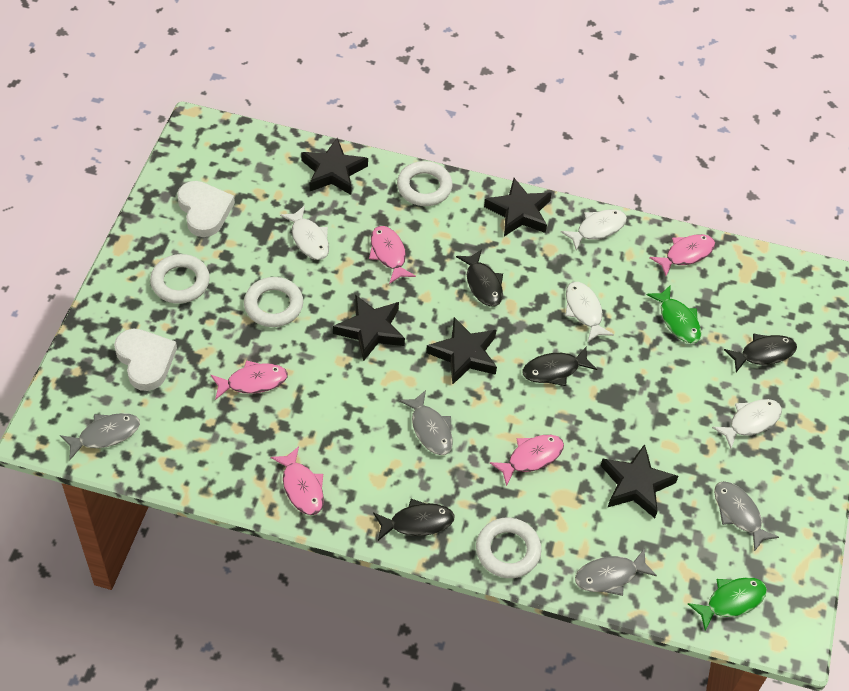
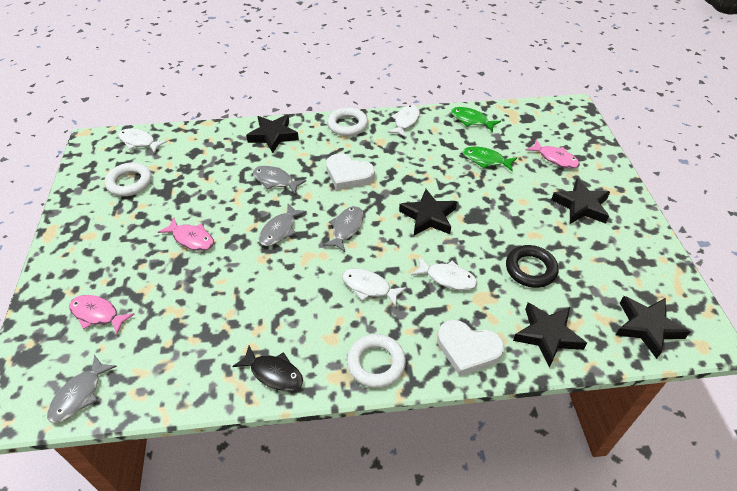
black fish: [373,499,455,541] [456,249,503,307] [522,347,597,386] [724,333,797,372] = 4 -> [232,345,303,391] = 1
black ring: none = 0 -> [506,245,559,288] = 1
pink fish: [211,360,288,400] [271,446,324,515] [369,226,416,284] [490,435,564,486] [649,234,715,276] = 5 -> [70,295,135,334] [158,218,214,251] [526,140,580,169] = 3
white ring: [150,254,210,304] [244,277,303,327] [397,161,452,206] [476,518,542,578] = 4 -> [105,163,152,196] [327,107,368,136] [347,334,406,388] = 3

